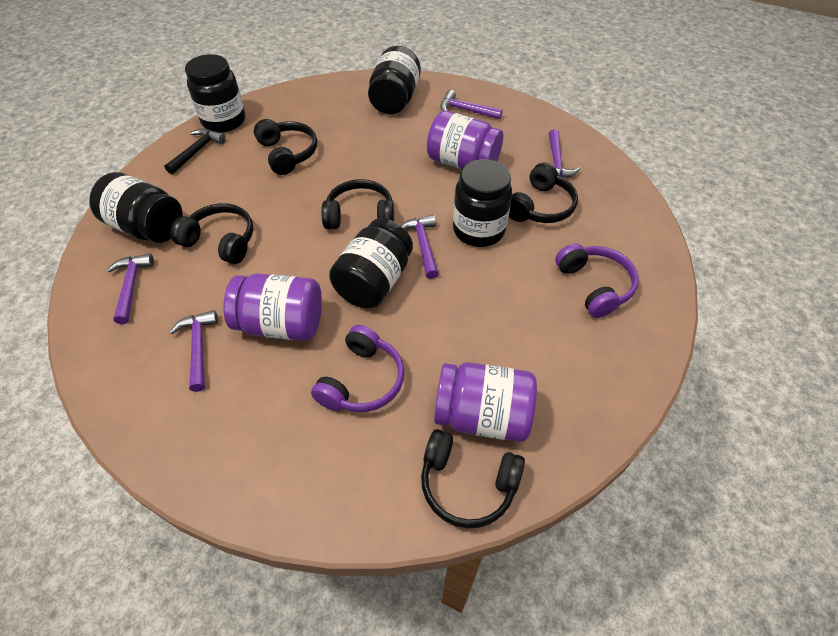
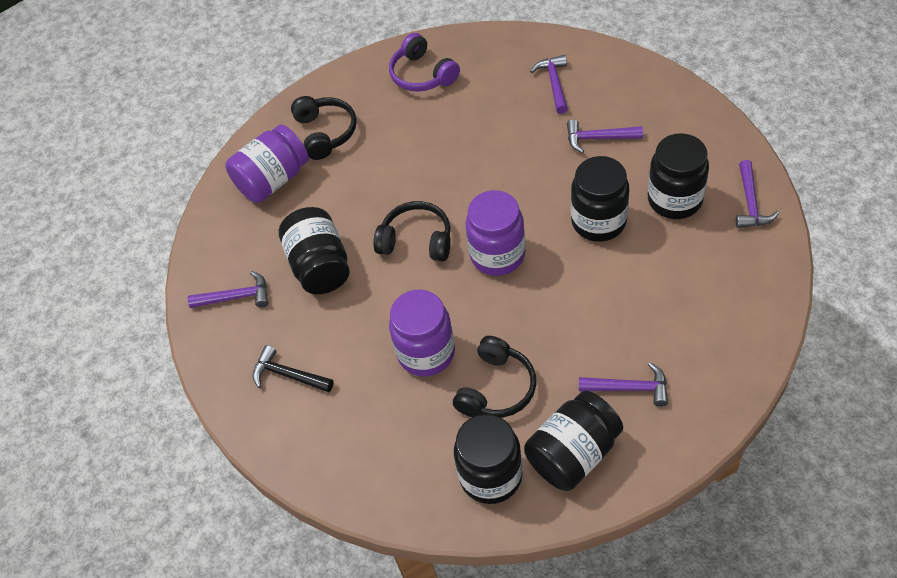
black headphones: [170,203,253,264] [254,119,317,175] [321,179,394,229] [421,429,525,529] [509,163,578,223] = 5 -> [291,96,357,160] [373,201,451,261] [453,336,536,418] = 3
purple headphones: [311,325,404,412] [555,243,639,318] = 2 -> [389,33,460,92] = 1

